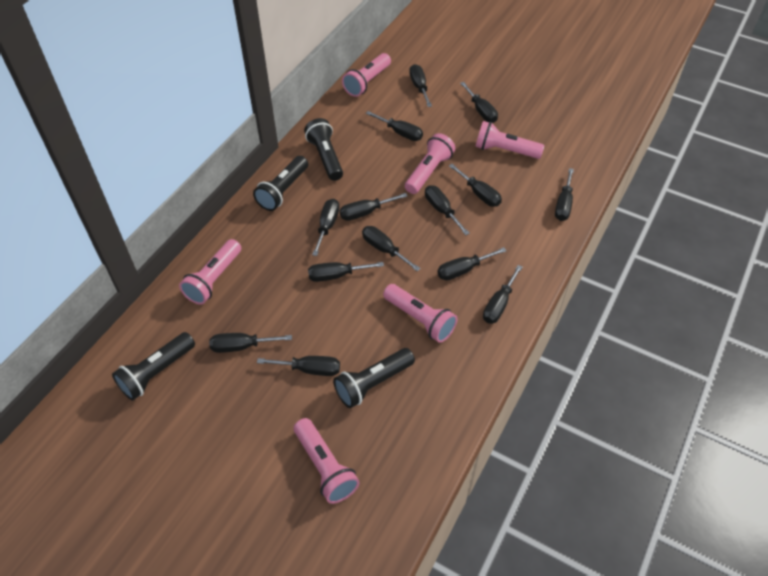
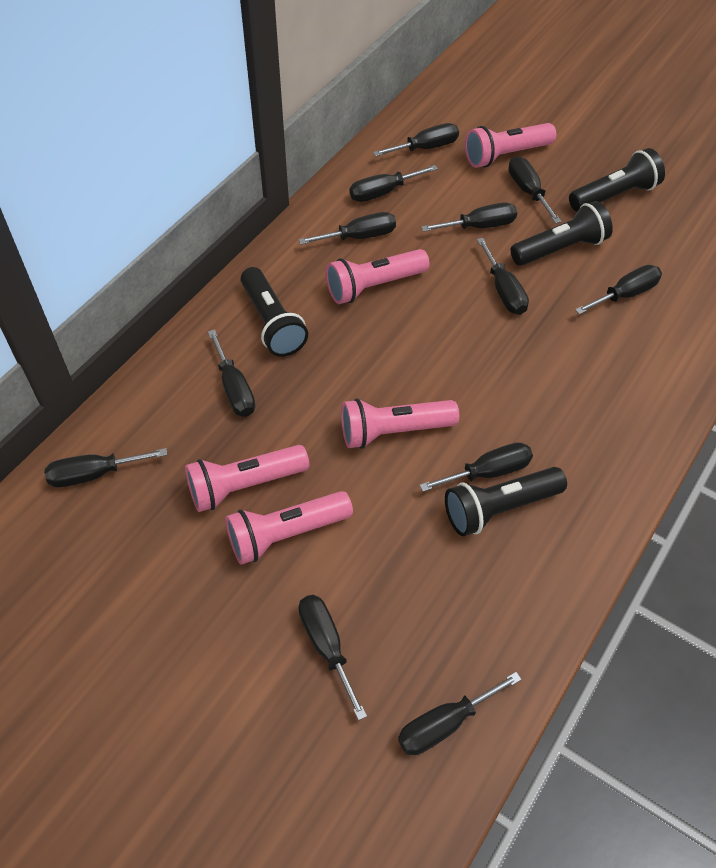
black screwdriver: [209,333,292,353] [257,356,340,376] [308,262,384,282] [312,199,339,256] [340,193,408,221] [362,226,421,271] [366,111,423,141] [409,64,432,107] [425,185,470,235] [437,247,506,280] [449,164,502,207] [460,82,498,123] [483,265,522,324] [555,168,574,221] = 14 -> [44,448,167,487] [208,329,255,417] [298,595,367,721] [299,212,396,244] [350,165,438,202] [373,123,459,157] [398,672,522,755] [419,442,533,492] [421,203,517,232] [477,238,529,315] [508,156,561,224] [575,265,662,315] = 12
pink flashlight: [179,239,241,305] [294,418,359,504] [342,53,391,97] [383,284,458,343] [405,133,455,194] [475,121,544,159] = 6 -> [185,445,309,512] [225,491,353,565] [326,249,430,304] [341,398,459,449] [465,123,556,168] = 5

